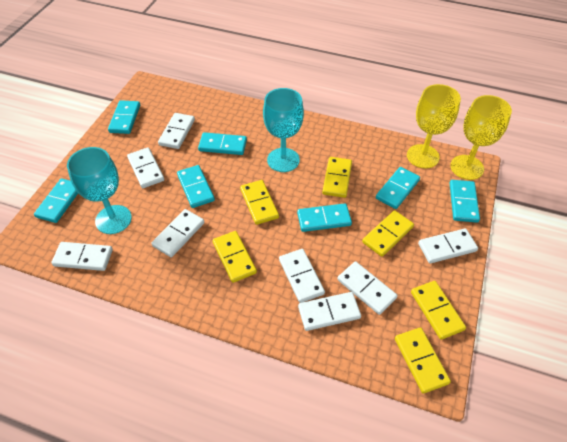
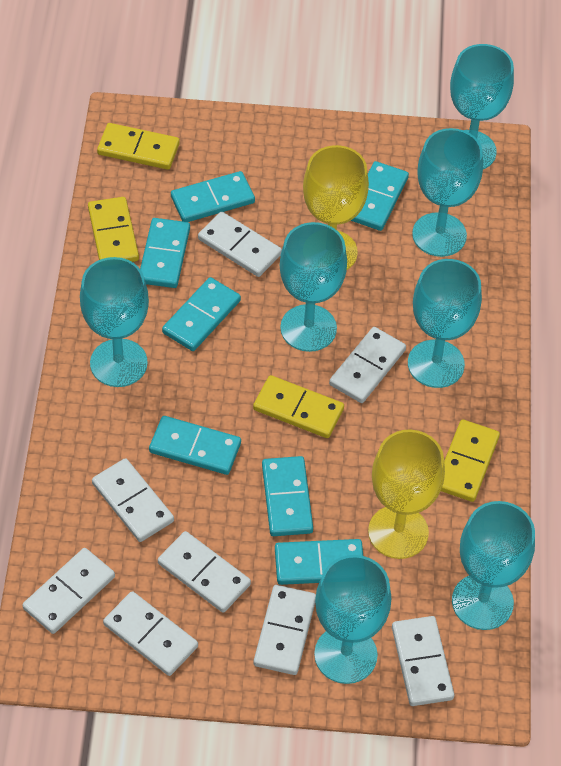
turquoise goblet: [67,147,132,234] [263,88,304,172] = 2 -> [80,257,149,387] [280,222,347,352] [314,555,391,684] [408,259,482,388] [412,128,483,257] [450,44,514,169] [452,501,535,630] = 7
yellow domino: [213,231,257,283] [240,180,279,225] [322,157,352,198] [362,210,414,257] [395,327,451,393] [411,281,466,340] = 6 -> [88,197,139,262] [97,123,180,170] [253,375,344,438] [441,419,500,502] = 4

